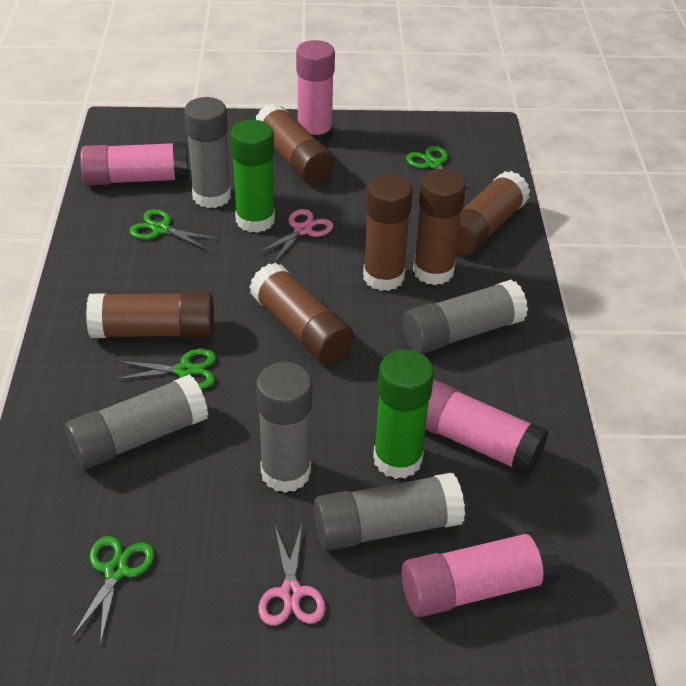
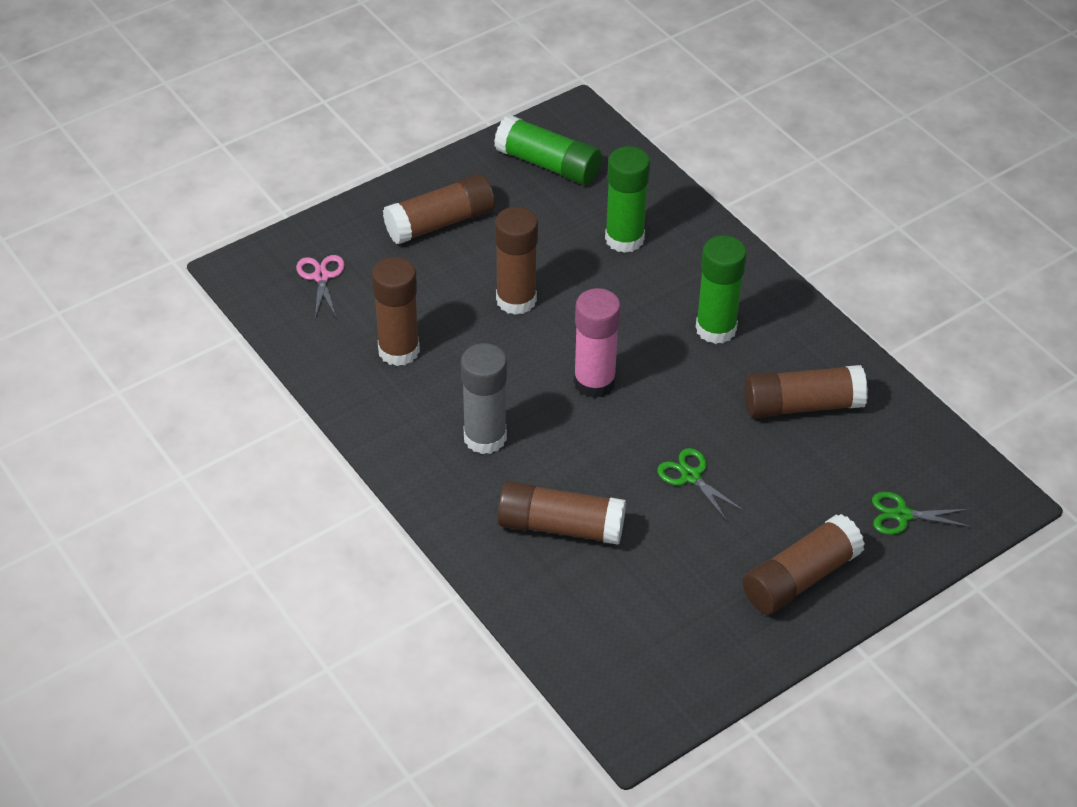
green glue stick: [230,120,275,233] [373,350,434,479] = 2 -> [494,115,602,185] [605,146,650,253] [695,235,747,344] = 3
green scissors: [72,536,154,645] [114,349,216,389] [129,209,218,250] [406,146,473,190] = 4 -> [657,448,744,521] [872,492,971,535] = 2
grey glue stick: [65,374,208,469] [184,97,231,208] [256,362,312,493] [314,473,465,551] [403,280,528,354] = 5 -> [461,343,507,454] = 1
pink glue stick: [80,142,189,186] [296,40,335,144] [402,529,561,617] [425,379,549,475] = 4 -> [574,288,621,398] = 1
pink scissors: [257,209,333,263] [258,524,326,626] = 2 -> [296,255,345,318] = 1

